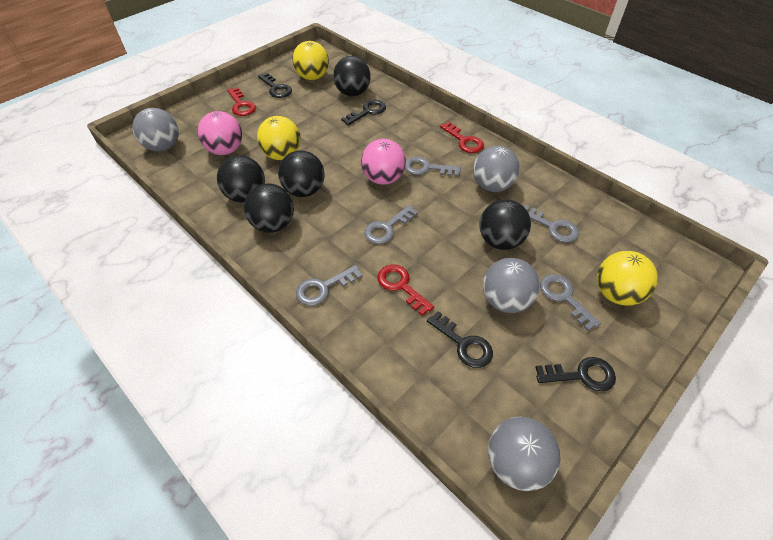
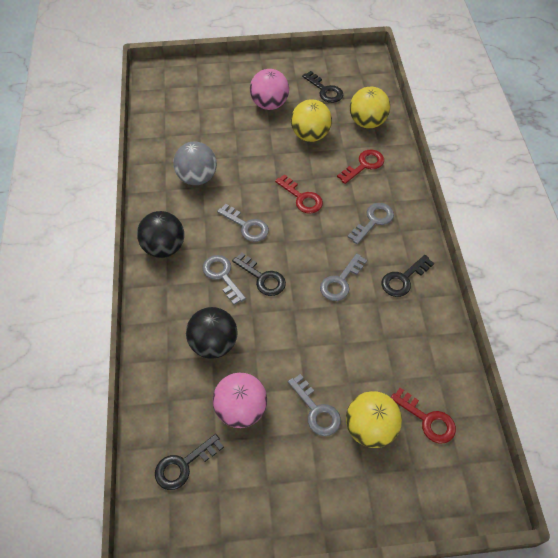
black ball: [217,155,265,202] [244,183,294,233] [278,150,325,197] [333,56,371,96] [480,199,531,250] = 5 -> [137,211,184,258] [186,307,238,359] = 2
grey ball: [132,108,179,151] [473,146,520,192] [483,258,540,313] [488,417,561,491] = 4 -> [173,142,217,185] = 1

